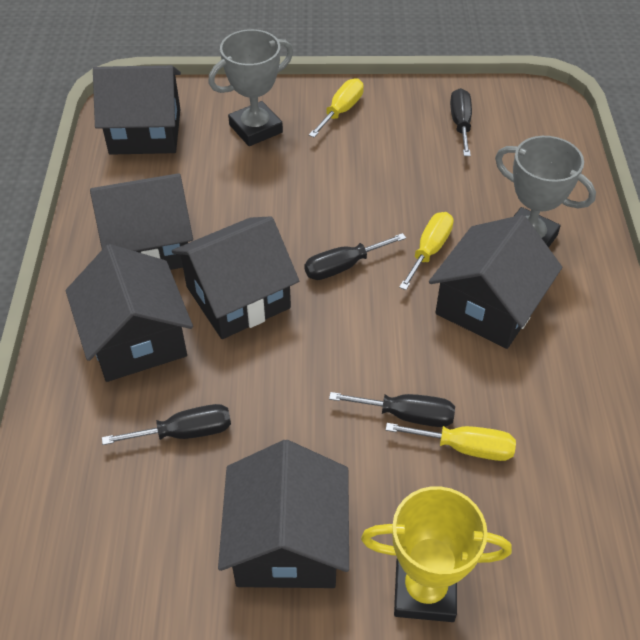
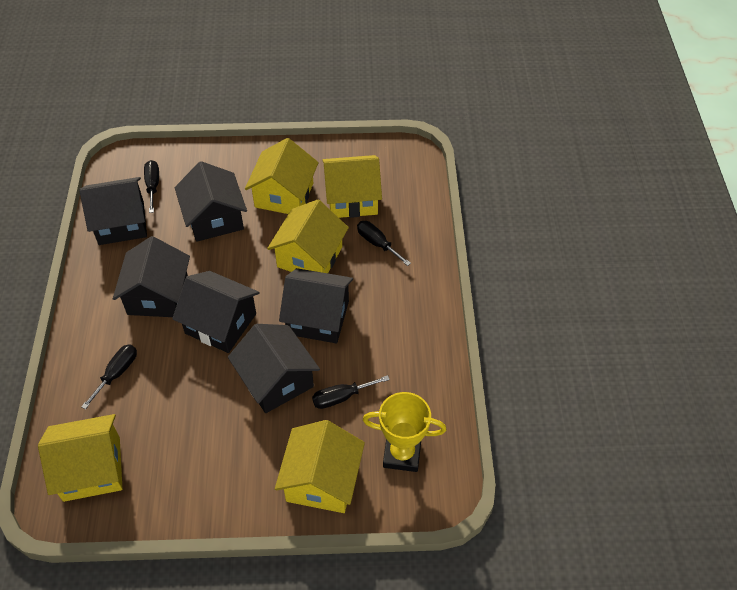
grey trophy: [208,29,293,146] [495,136,596,248] = 2 -> none = 0
yellow house: none = 0 -> [38,414,122,502] [245,138,319,214] [267,200,349,273] [275,420,365,513] [322,155,382,218] = 5
yellow screwdriver: [309,78,364,138] [386,423,516,461] [399,212,454,290] = 3 -> none = 0

